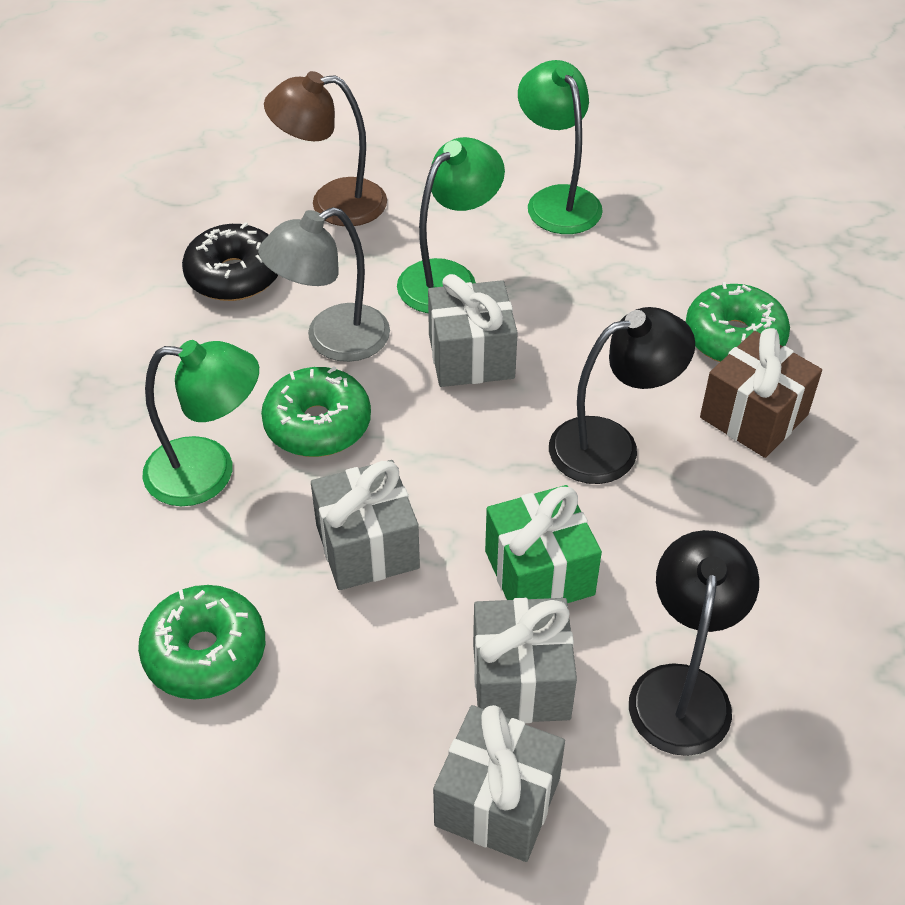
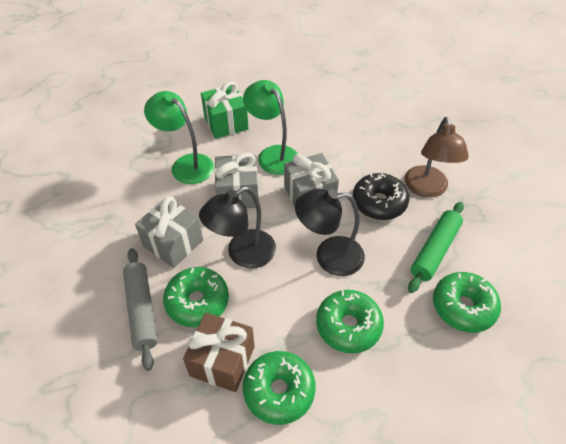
green donut: [138,585,265,700] [261,366,371,457] [686,282,790,362] = 3 -> [163,267,229,327] [243,351,316,425] [316,290,384,353] [433,272,501,333] = 4
green lamp: [142,340,259,506] [397,137,505,313] [518,60,603,234] = 3 -> [144,91,214,184] [243,80,298,175] = 2
green rolling pin: none = 0 -> [408,202,464,293] = 1
grey gift: [311,460,420,590] [428,274,518,387] [433,705,565,862] [473,598,577,723] = 4 -> [135,196,203,268] [214,152,259,208] [284,153,339,207] = 3
grey lamp: [258,207,390,362] = 1 -> none = 0
grey rolling pin: none = 0 -> [123,248,158,371] = 1

